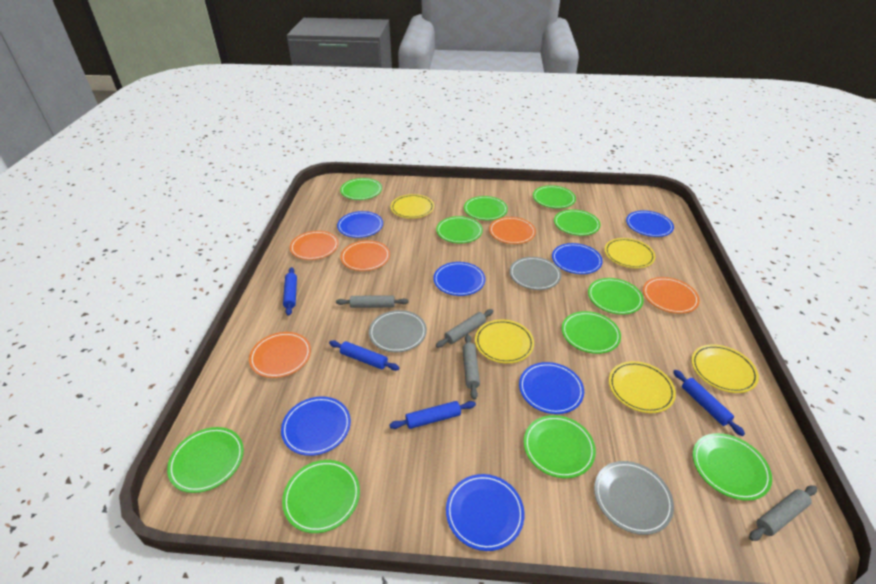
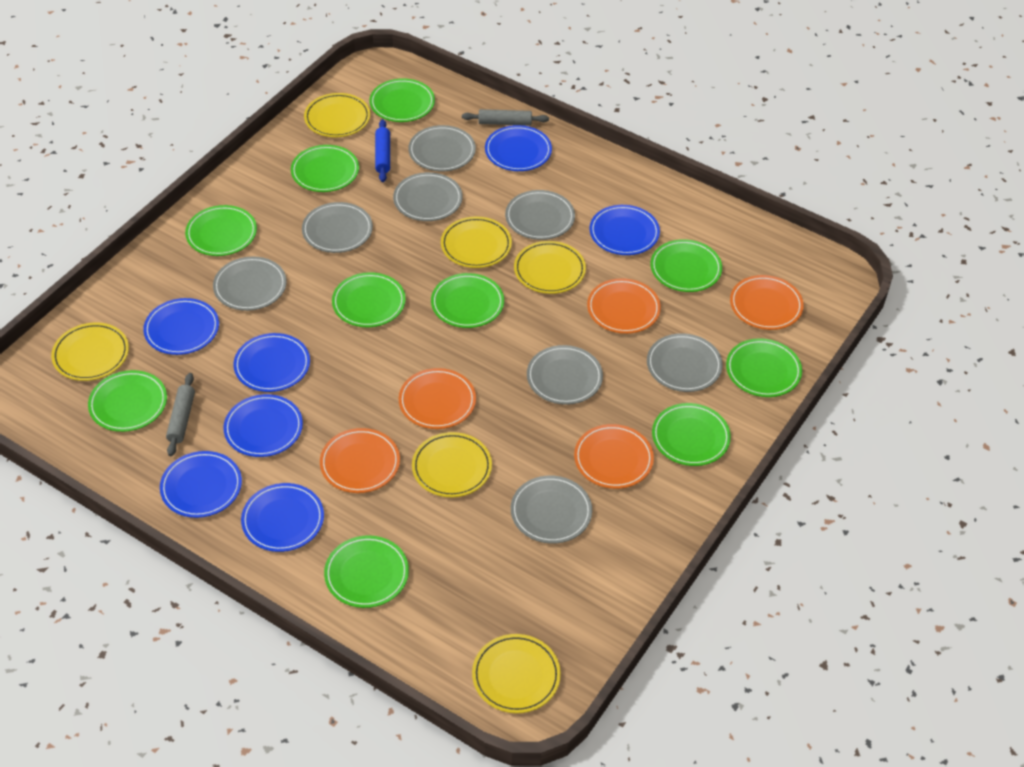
blue rolling pin: [283,267,297,316] [329,340,400,371] [390,401,476,429] [673,370,745,436] = 4 -> [375,119,390,182] = 1
green plate: [167,427,244,493] [282,460,360,533] [340,178,382,200] [436,216,483,243] [464,196,508,220] [524,415,596,478] [533,185,576,209] [554,209,600,236] [562,311,621,354] [588,278,644,315] [693,433,772,501] = 11 -> [88,370,167,432] [185,205,257,256] [291,145,359,192] [324,535,409,608] [332,272,406,327] [369,78,435,122] [431,273,504,328] [650,239,722,292] [652,403,731,466] [726,338,802,397] = 10
grey plate: [369,310,427,352] [510,257,561,290] [594,461,674,535] = 3 -> [213,257,287,311] [302,202,373,253] [393,172,463,221] [408,125,476,172] [505,190,575,240] [511,476,592,544] [527,345,603,405] [647,333,723,392] = 8
grey rolling pin: [336,295,409,308] [436,309,493,348] [462,334,480,400] [749,485,817,541] = 4 -> [166,373,195,456] [462,109,549,126] = 2
yellow plate: [391,194,434,219] [475,319,534,364] [605,238,655,268] [609,361,676,413] [691,345,759,393] = 5 -> [51,323,129,381] [304,93,370,137] [412,432,492,497] [441,216,512,268] [472,634,561,713] [514,241,586,294] = 6

